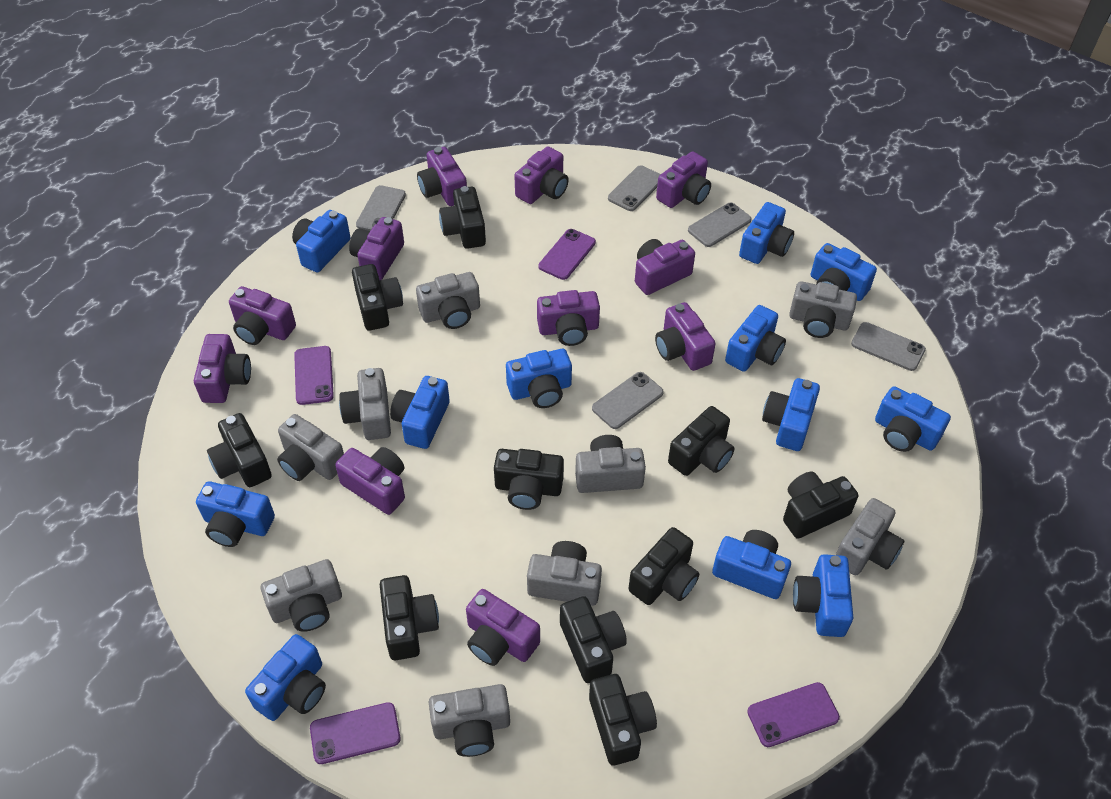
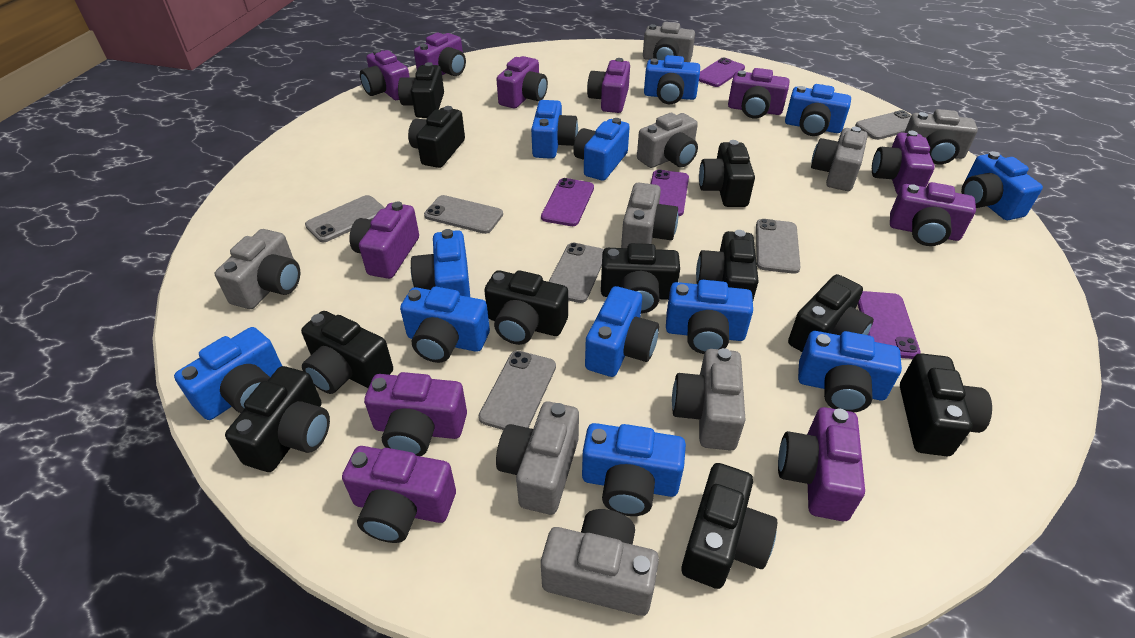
black camera: [207,413,272,487] [352,264,403,331] [380,575,439,660] [439,186,486,249] [494,449,564,510] [560,596,627,683] [589,674,657,766] [629,527,699,605] [668,406,735,476] [783,472,858,539] = 10 -> [225,366,330,472] [301,311,393,394] [398,62,444,118] [408,106,465,168] [484,270,568,345] [601,243,680,313] [681,463,777,589] [696,230,759,300] [699,140,755,207] [788,274,874,352] [900,353,992,456] = 11
grey phone: [356,185,406,231] [592,372,664,429] [608,165,661,211] [688,203,752,247] [851,322,926,371] = 5 -> [305,195,385,242] [424,195,503,234] [479,351,556,430] [549,243,604,303] [756,219,800,274] [855,110,911,140] = 6

